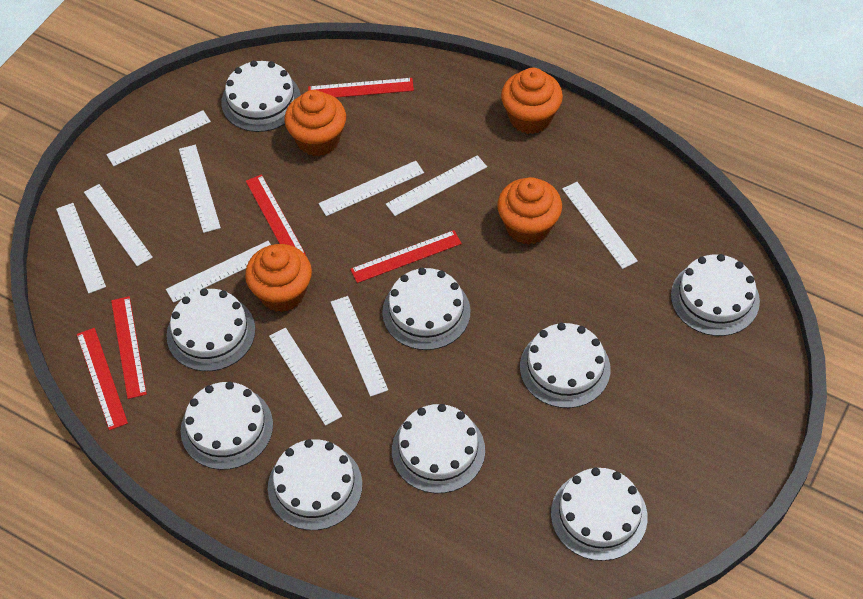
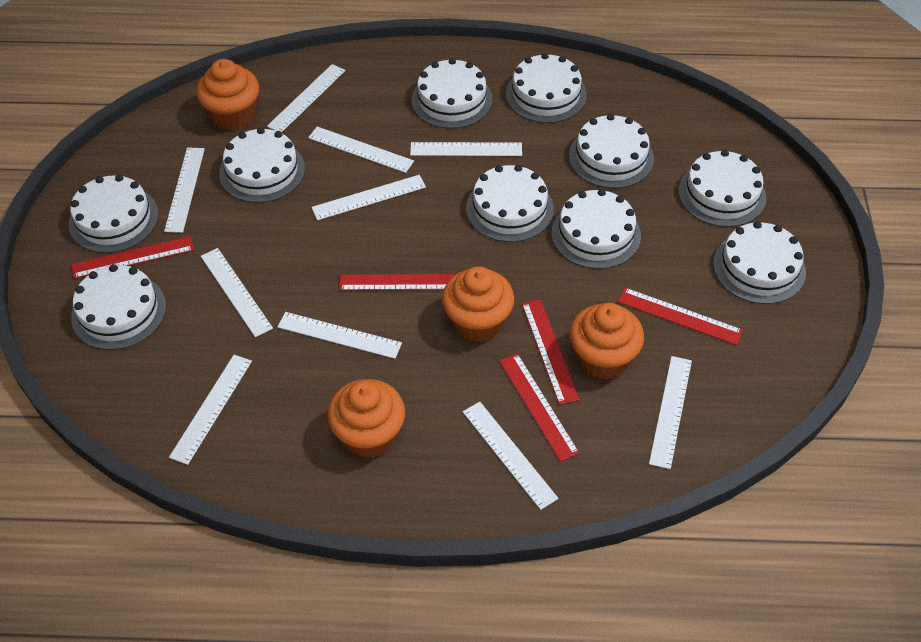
white cake: [166,288,255,371] [181,382,273,470] [221,60,301,132] [268,439,362,530] [382,268,471,350] [392,404,485,493] [520,323,610,408] [551,468,648,561] [671,254,760,336] = 9 -> [69,175,158,253] [71,264,166,350] [219,127,305,203] [411,58,493,129] [466,165,554,242] [506,53,587,123] [551,189,641,269] [569,114,654,188] [678,150,766,227] [713,221,806,304] = 10

